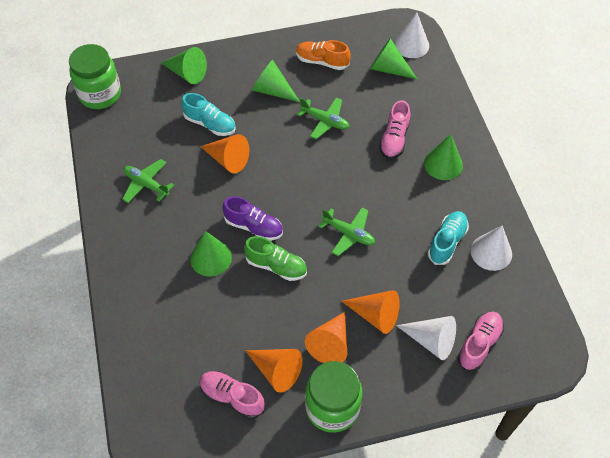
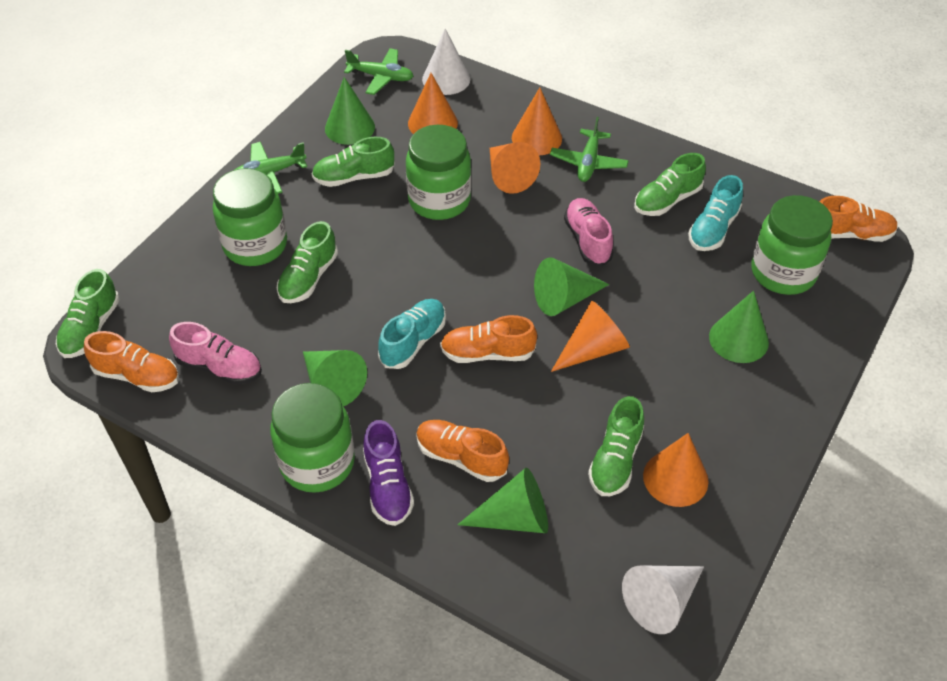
green jar: [69,44,121,109] [305,361,362,433] = 2 -> [213,168,287,266] [270,383,355,493] [406,125,471,220] [751,195,833,295] = 4
green shoe: [244,236,307,281] = 1 -> [56,269,120,358] [277,221,338,303] [312,137,395,187] [588,396,644,496] [634,153,706,216] = 5
orange cone: [200,134,249,173] [245,349,303,393] [305,312,347,363] [342,290,400,334] = 4 -> [408,73,458,134] [490,142,540,194] [512,88,562,155] [551,301,630,372] [643,433,709,507] = 5
orange shoe: [296,40,351,70] = 1 -> [84,331,179,392] [416,420,509,482] [440,315,537,363] [819,196,898,242] = 4
pink shoe: [200,371,265,419] [379,100,410,159] [457,312,504,371] = 3 -> [169,322,262,384] [564,198,614,266] = 2
white cone: [394,13,429,58] [396,316,456,360] [471,225,512,271] = 3 -> [422,29,470,95] [622,565,704,634] = 2

